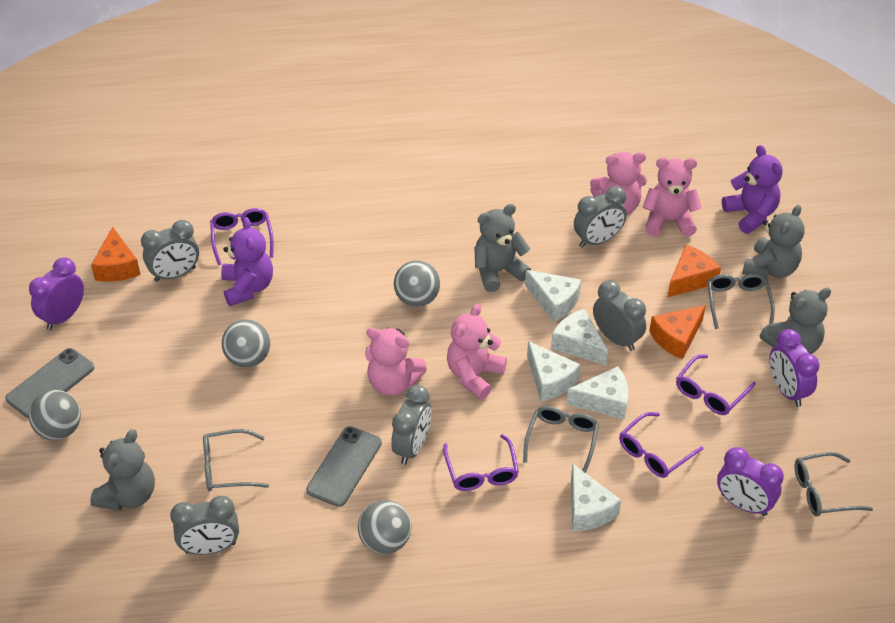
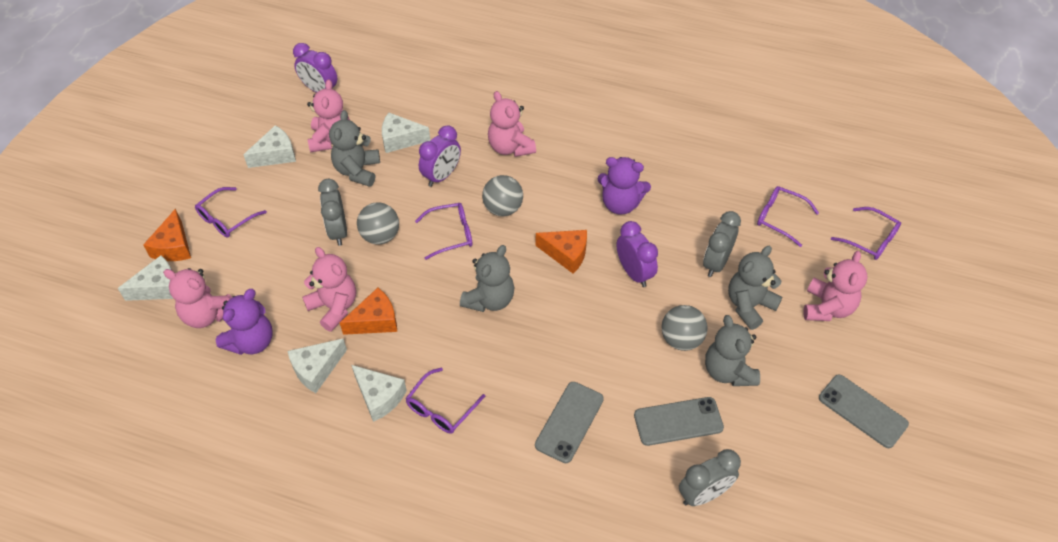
grey ball: [29,390,81,440] [222,319,270,368] [358,500,412,554] [394,260,440,307] = 4 -> [357,202,399,245] [482,175,523,216] [662,305,708,351] = 3
grey clock: [141,220,199,282] [170,496,239,555] [391,385,431,465] [574,186,627,248] [593,281,646,351] = 5 -> [318,179,347,246] [679,449,741,506] [703,211,741,277] = 3
grey glasses: [203,429,269,491] [523,406,599,473] [708,273,775,329] [795,452,873,516] = 4 -> none = 0
grey phone: [5,348,94,418] [306,426,382,507] = 2 -> [535,382,604,463] [634,397,724,446] [819,374,909,448] = 3
pink teddy bear: [365,328,427,396] [447,304,507,400] [590,152,647,214] [643,157,702,237] = 4 -> [163,268,232,328] [302,247,356,332] [307,80,350,152] [488,91,536,157] [803,251,868,321] = 5
purple glasses: [210,208,274,265] [443,434,519,491] [619,412,703,478] [676,354,756,415] = 4 -> [195,187,267,237] [405,368,485,434] [415,203,472,260] [757,186,819,247] [831,207,901,260] = 5

